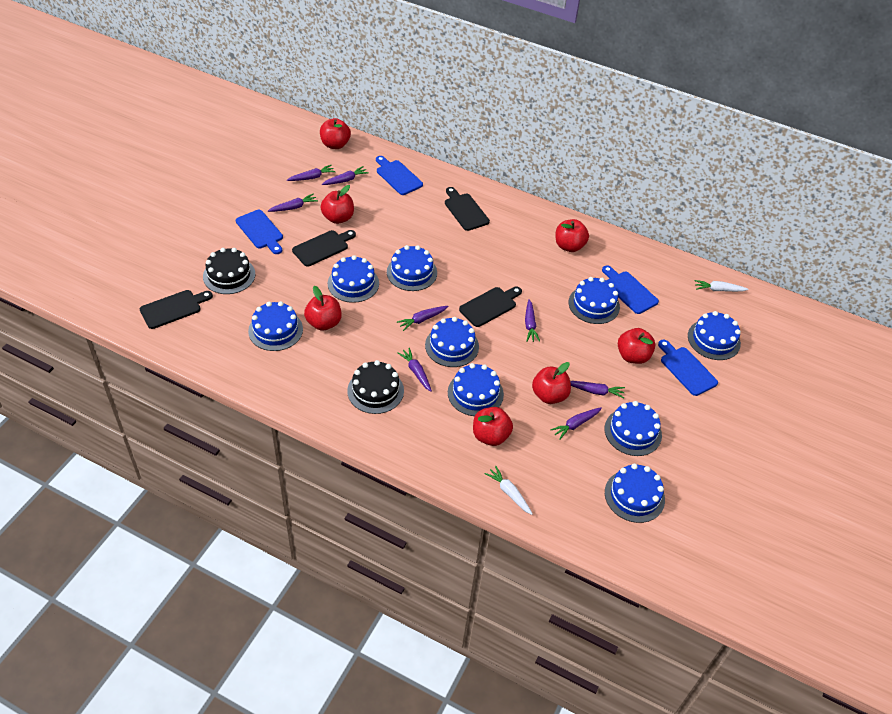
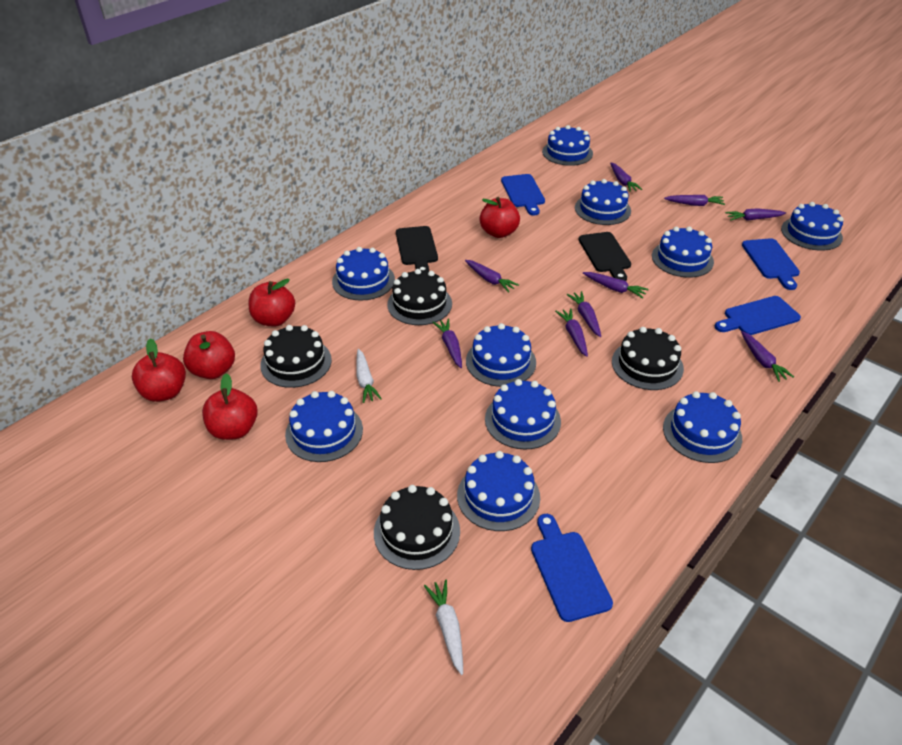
black cake: [203,248,255,294] [347,360,404,414] = 2 -> [260,325,332,388] [374,485,460,570] [387,269,452,325] [612,327,684,390] = 4
black cutting board: [140,290,213,329] [292,230,356,267] [445,187,490,231] [459,287,522,327] = 4 -> [396,226,438,272] [579,232,631,281] = 2
blue cake: [248,301,303,351] [328,255,379,303] [387,245,437,291] [425,317,479,367] [448,363,504,416] [569,277,620,324] [605,401,662,456] [605,464,665,523] [688,311,741,360] = 9 -> [285,391,363,462] [332,247,395,301] [457,451,540,531] [466,323,536,387] [485,379,561,450] [542,125,593,166] [575,179,631,225] [652,227,714,278] [663,391,742,463] [781,202,844,251] = 10
purple carrot: [268,194,318,212] [287,165,336,181] [322,166,369,185] [397,306,448,331] [397,348,432,392] [525,299,540,342] [550,407,602,440] [570,381,625,398] = 8 -> [433,319,462,368] [465,260,519,293] [555,308,588,357] [567,291,601,337] [583,272,649,299] [610,162,642,192] [664,195,725,206] [725,208,786,221] [741,331,794,382] = 9
red apple: [304,286,342,331] [320,118,351,149] [320,185,354,224] [473,407,513,446] [532,362,571,404] [555,219,589,252] [618,328,656,364] = 7 -> [132,338,186,402] [183,331,235,379] [202,373,258,440] [249,278,295,327] [480,197,520,238] = 5

